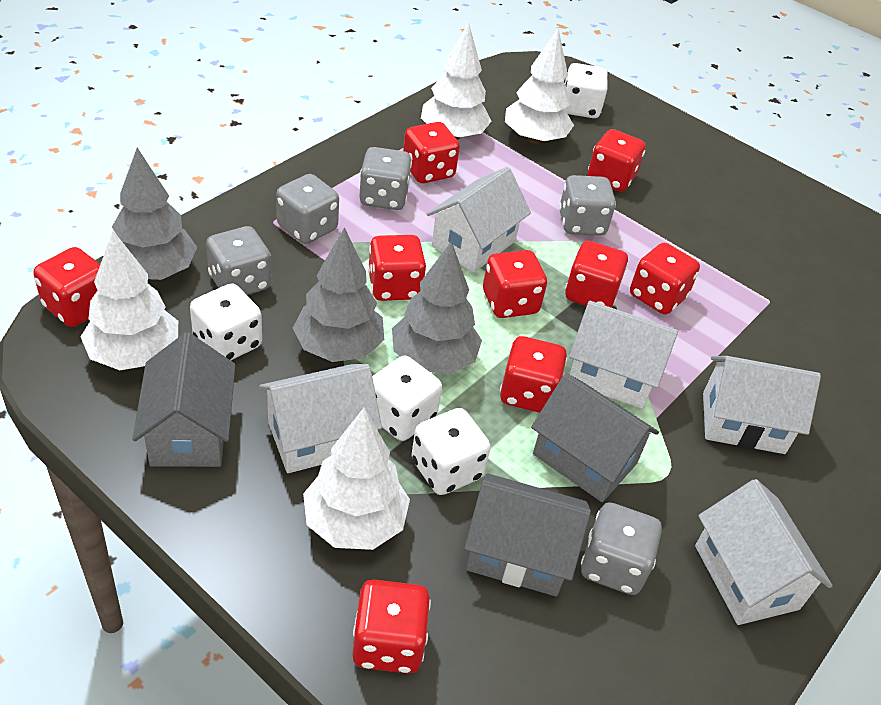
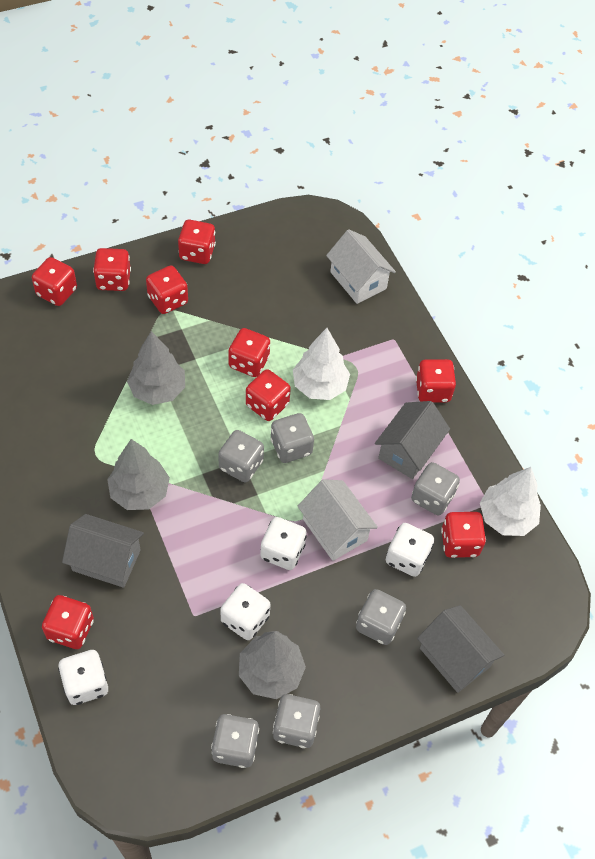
grey dice: [206,226,271,295] [276,174,339,244] [359,147,412,210] [559,175,616,236] [581,502,662,595] = 5 -> [211,714,259,768] [218,430,264,482] [271,413,314,463] [273,694,320,748] [356,589,406,645] [411,462,460,515] = 6
white house: [259,364,382,473] [427,167,531,273] [569,301,678,409] [695,479,832,625] [703,356,821,454] = 5 -> [298,479,378,561] [326,229,396,304] = 2
white tree: [80,231,178,370] [303,407,410,550] [421,23,492,140] [505,29,574,144] = 4 -> [293,328,350,400] [480,467,541,536] = 2

